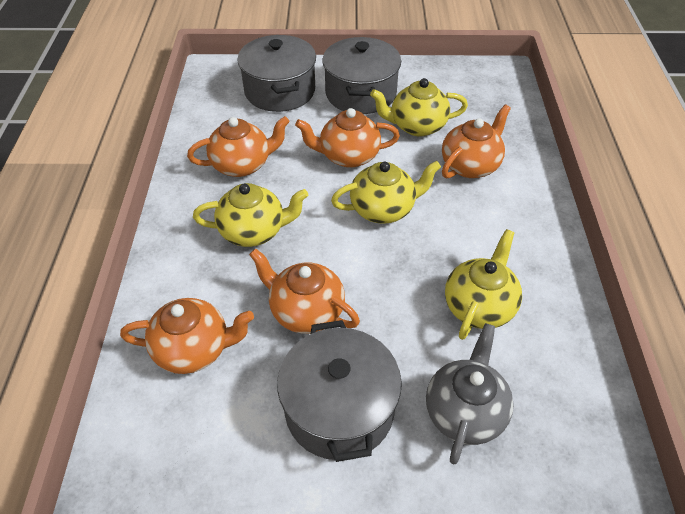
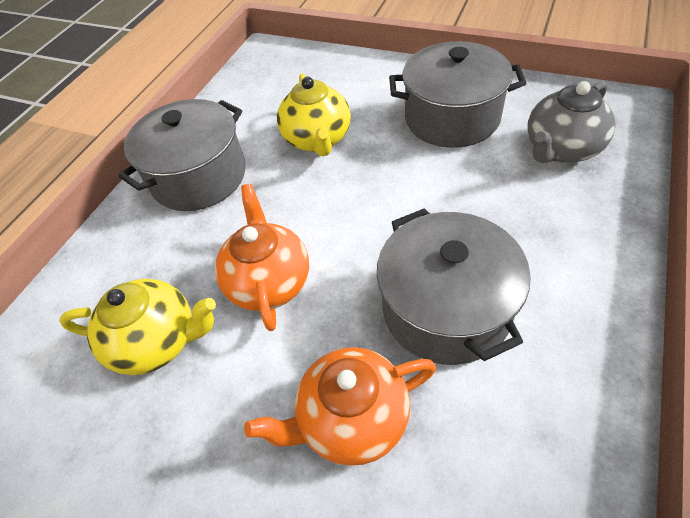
orange teapot: [120,298,254,374] [187,116,290,177] [249,248,360,334] [295,108,400,168] [442,104,511,178] = 5 -> [215,184,309,331] [244,347,436,466] = 2
yellow teapot: [193,183,308,247] [331,161,441,224] [370,78,468,137] [445,229,522,340] = 4 -> [59,279,216,375] [277,73,351,156] = 2

